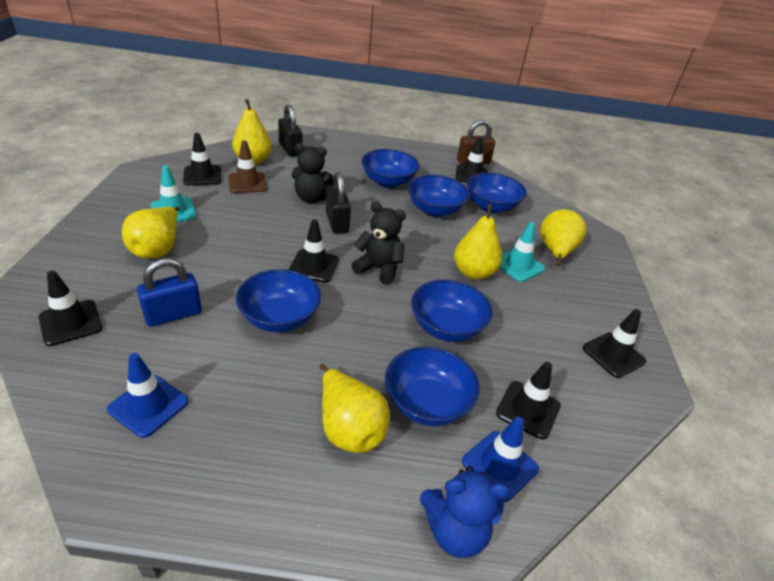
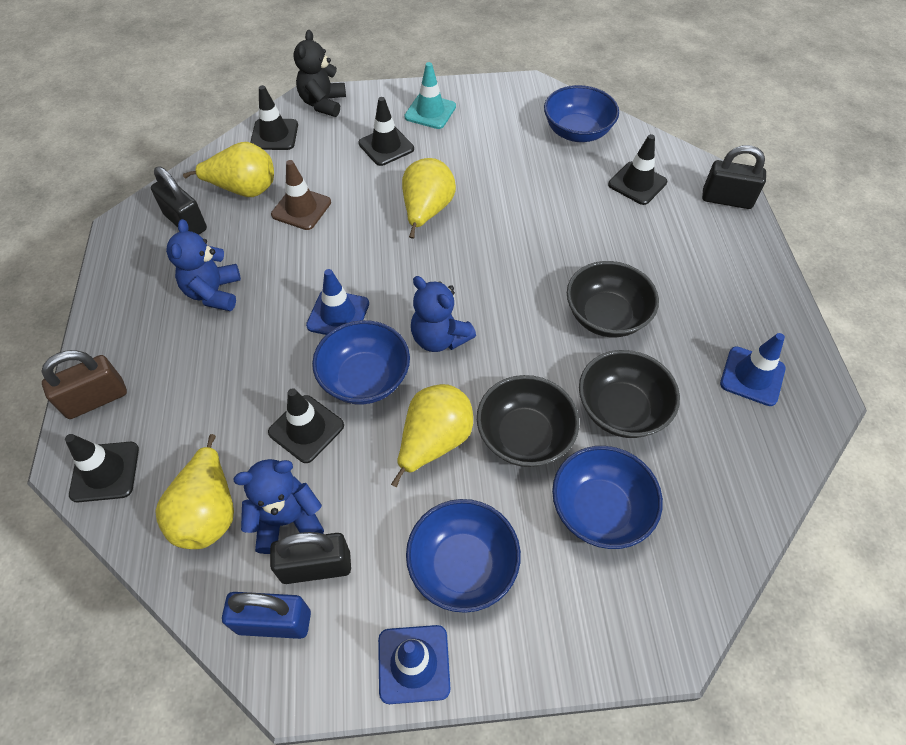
black bowl: none = 0 -> [477,375,579,467] [567,261,659,337] [579,350,680,438] = 3
black padlock: [278,104,302,157] [326,172,351,233] = 2 -> [151,167,207,235] [270,532,351,584] [702,145,766,209] = 3
black teddy bear: [292,143,334,203] [351,202,406,285] = 2 -> [294,30,346,117] = 1
black traffic cone: [39,271,102,346] [183,133,221,185] [288,219,339,283] [455,137,488,183] [496,362,561,439] [583,309,646,378] = 6 -> [65,434,139,502] [250,85,298,150] [268,388,344,463] [358,97,414,166] [608,134,667,205] = 5
blue bowl: [236,269,321,332] [362,149,419,188] [385,347,480,426] [408,175,469,217] [411,280,493,342] [467,172,527,213] = 6 -> [312,320,410,404] [406,499,521,613] [544,85,619,142] [552,446,663,549] = 4
blue teddy bear: [420,466,510,558] = 1 -> [166,219,241,311] [233,459,324,554] [411,276,476,352] = 3
blue traffic cone: [107,353,189,438] [462,417,539,502] = 2 -> [306,269,369,335] [378,625,451,704] [720,333,785,406] = 3
turquoise traffic cone: [151,165,196,222] [499,222,545,282] = 2 -> [404,62,456,129] = 1
yellow pear: [122,206,180,259] [232,99,272,164] [319,364,390,453] [454,204,502,280] [540,209,586,266] = 5 -> [155,434,234,549] [183,142,274,197] [391,384,473,487] [402,158,456,239] = 4

